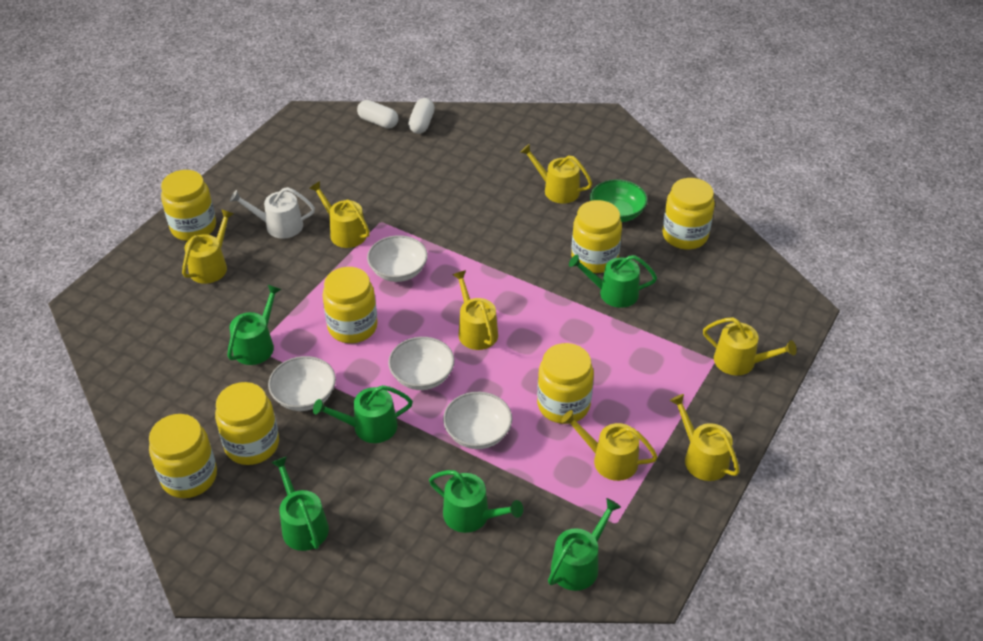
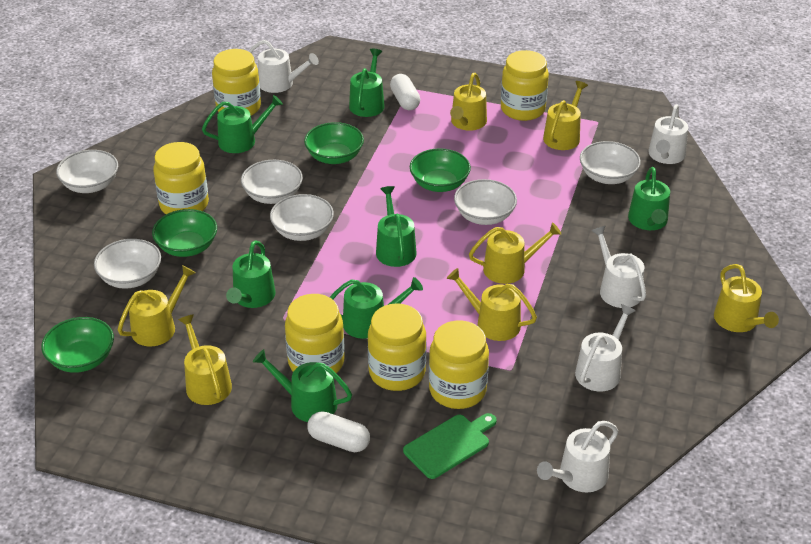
green bowl: [590,179,648,222] = 1 -> [41,317,114,373] [152,209,217,257] [304,122,364,164] [410,148,471,192] = 4
green cutting board: none = 0 -> [403,413,497,479] = 1
green watering can: [227,285,281,365] [271,456,329,551] [313,385,413,443] [429,470,523,533] [548,498,621,591] [569,255,657,308] = 6 -> [202,95,283,153] [226,240,276,308] [253,349,352,422] [330,277,423,339] [349,49,385,117] [376,186,417,267] [628,167,670,230] = 7
white bowl: [268,356,336,411] [367,235,428,282] [388,337,454,390] [443,392,512,449] = 4 -> [56,150,118,193] [94,239,161,289] [241,160,303,204] [270,194,334,241] [454,179,517,225] [580,141,641,184] = 6
white watering can: [230,187,315,239] = 1 -> [248,40,319,93] [537,421,618,492] [575,304,636,391] [591,226,646,308] [648,104,688,164] = 5
yellow jar: [149,414,217,498] [161,170,216,241] [215,382,279,465] [322,267,378,343] [537,343,594,424] [571,200,622,273] [662,178,715,250] = 7 -> [153,142,209,214] [212,49,261,116] [285,294,345,373] [368,303,426,391] [429,321,489,409] [501,50,549,121] = 6

